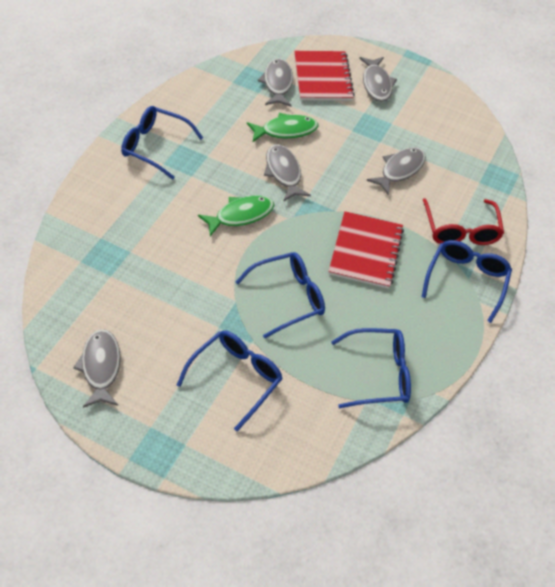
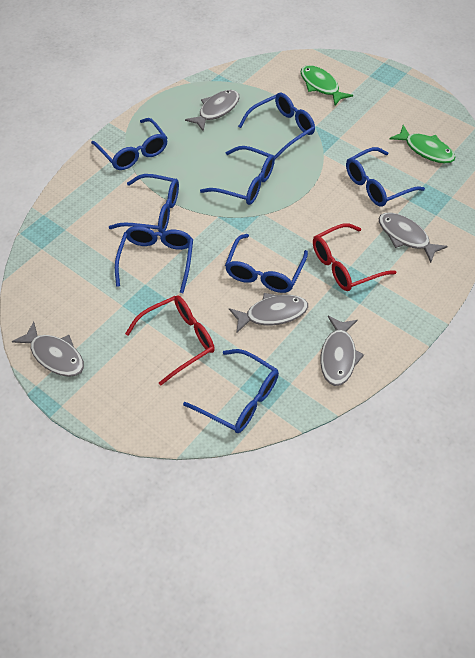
blue glasses: [121,106,203,180] [177,330,283,431] [236,252,325,338] [331,328,411,408] [422,240,512,323] = 5 -> [91,118,168,170] [109,174,179,233] [115,226,193,293] [183,349,279,433] [200,146,275,205] [225,234,308,293] [238,93,315,159] [346,147,425,207] = 8
red glasses: [423,198,504,245] = 1 -> [125,295,215,385] [313,223,396,291] = 2
red notebook: [294,51,354,101] [329,211,404,289] = 2 -> none = 0

